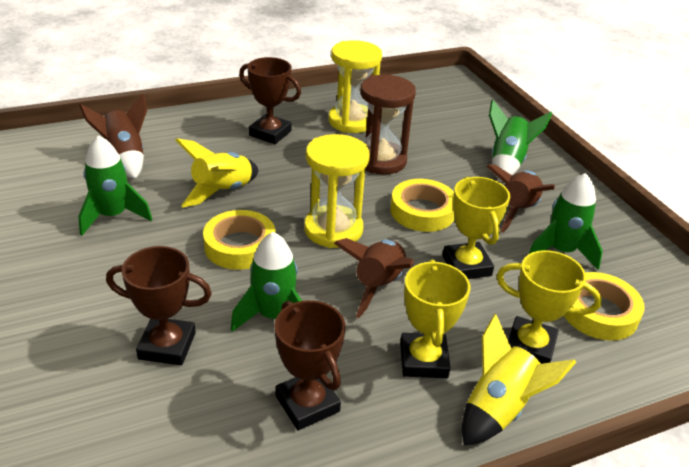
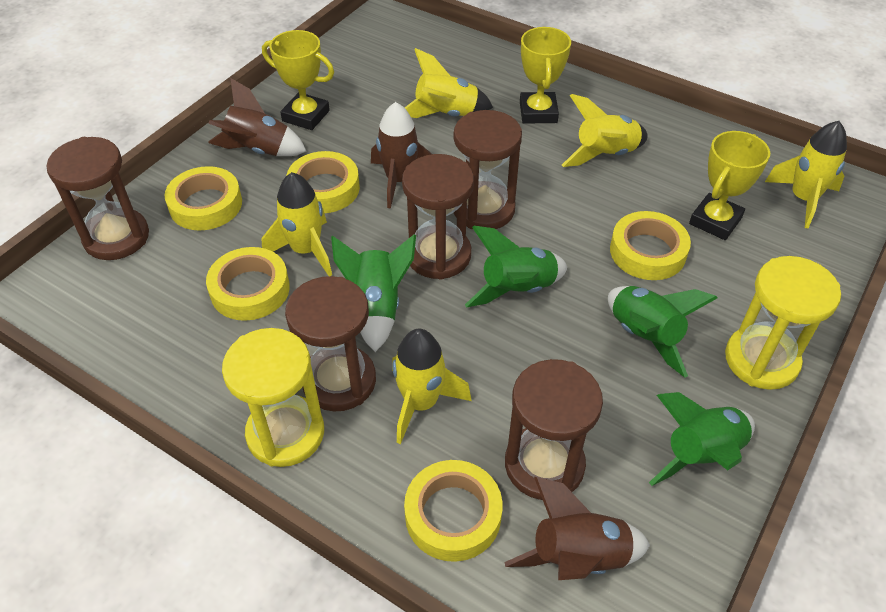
brown hourglass: [360,75,416,175] = 1 -> [46,137,149,260] [285,276,376,411] [402,154,474,280] [454,110,522,229] [505,359,603,500] = 5
brown trophy: [106,246,212,365] [239,57,301,144] [274,300,345,430] = 3 -> none = 0
yellow rocket: [175,138,259,207] [462,314,576,446] = 2 -> [261,172,332,276] [392,329,472,444] [405,48,493,118] [562,94,648,167] [765,121,847,228] = 5
yellow tape: [203,210,276,270] [390,179,455,232] [564,272,645,341] = 3 -> [165,166,242,231] [206,247,290,321] [287,151,360,213] [404,460,503,562] [610,211,691,280] = 5

